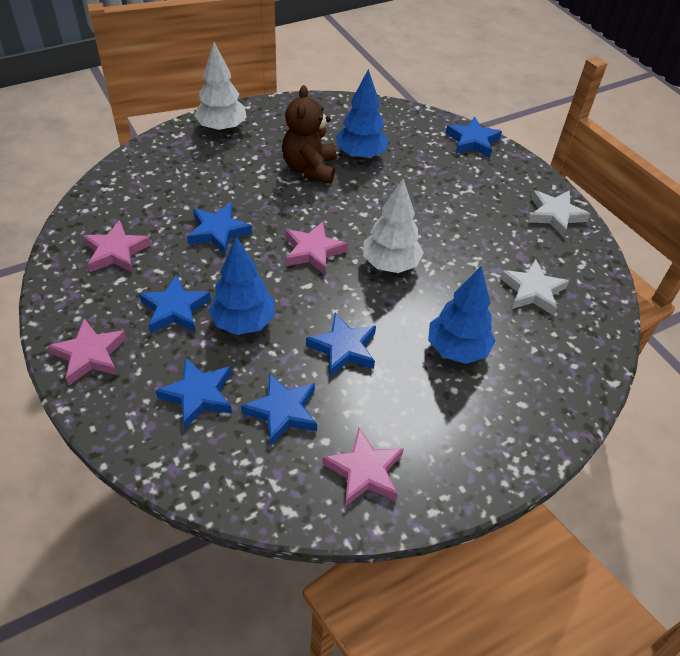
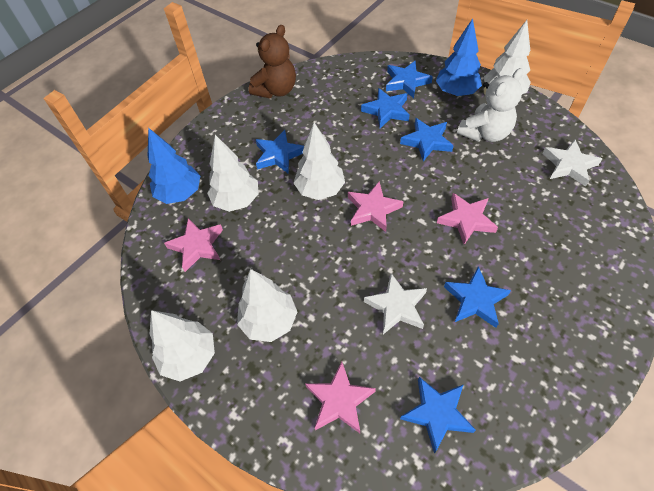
blue tree: [208,237,275,335] [336,69,389,160] [428,266,495,364] = 3 -> [148,128,200,204] [436,19,482,96] = 2
white teddy bear: none = 0 -> [457,68,523,142] = 1
white tree: [194,42,247,132] [363,179,424,273] = 2 -> [150,310,215,381] [207,135,258,212] [237,269,297,342] [294,122,345,200] [484,20,531,94] = 5

